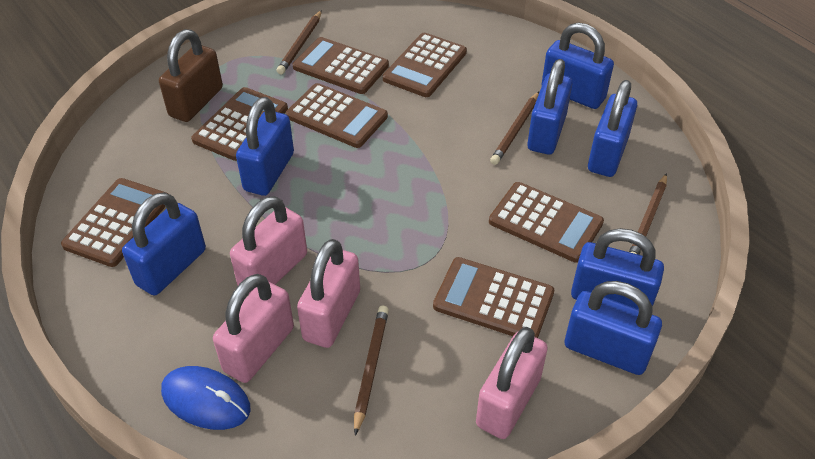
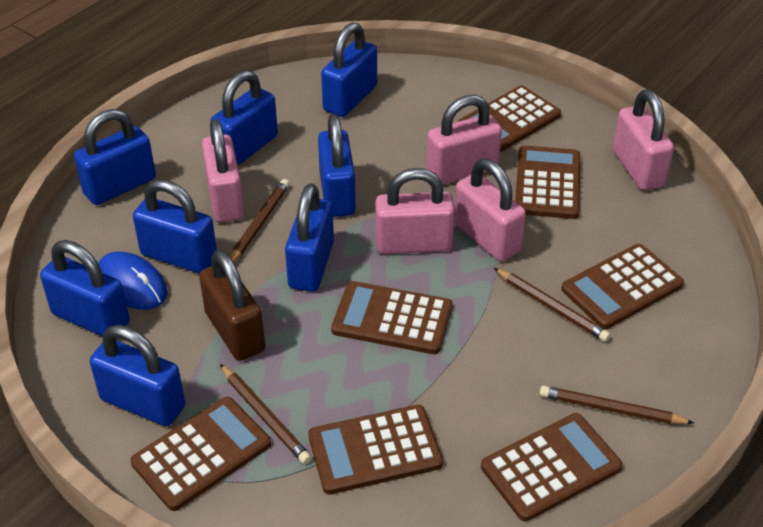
blue padlock: [122,192,206,295] [236,97,294,196] [527,59,572,155] [541,23,614,109] [565,281,662,375] [571,228,664,309] [588,80,637,177] = 7 -> [40,240,130,337] [74,109,156,205] [90,325,185,426] [133,179,217,274] [210,70,278,165] [285,183,334,292] [318,114,356,217] [321,22,377,117] = 8
pink padlock: [213,274,294,383] [230,196,307,294] [297,239,360,348] [476,327,548,439] = 4 -> [202,119,244,222] [375,168,455,254] [426,95,502,185] [454,159,526,261] [613,89,674,190] = 5

